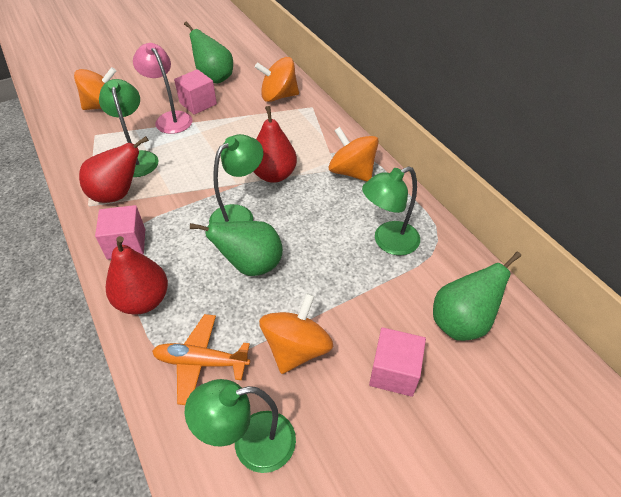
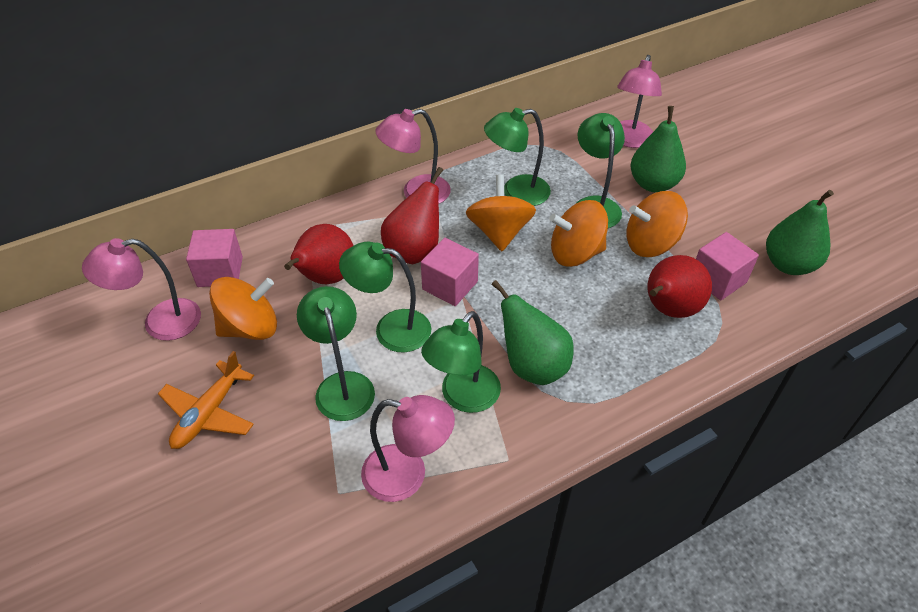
green lamp: [99,79,158,177] [185,379,296,473] [209,134,263,224] [362,166,420,256] = 4 -> [297,286,375,421] [339,242,431,353] [421,311,501,413] [484,108,551,206] [577,113,625,228] = 5
pink lamp: [133,43,192,134] = 1 -> [82,238,201,341] [361,395,455,502] [375,109,451,204] [617,55,662,148] = 4

